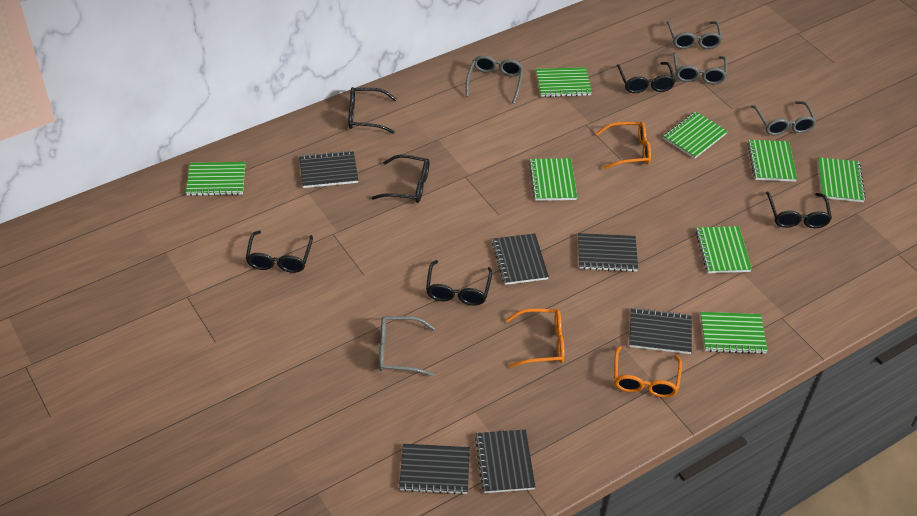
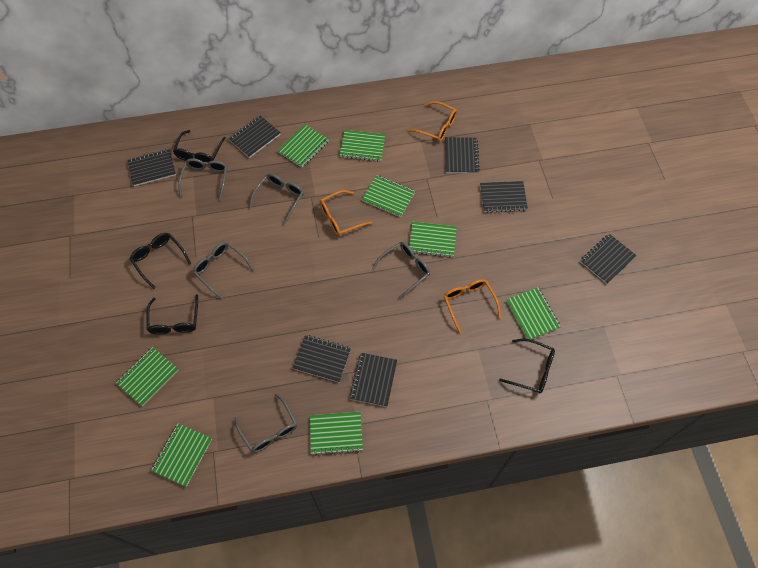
black glasses: [246,231,313,273] [348,87,397,134] [372,155,430,203] [426,260,492,305] [616,62,675,93] [766,192,832,228] = 6 -> [130,233,191,289] [146,294,198,335] [173,130,226,165] [499,339,555,394] = 4
black notebook: [299,150,358,188] [399,444,470,495] [475,429,535,493] [492,233,549,285] [578,233,638,272] [629,307,692,354] = 6 -> [128,149,176,186] [228,116,281,158] [293,335,351,382] [350,353,397,407] [445,137,480,174] [480,181,528,213] [580,234,637,284] = 7

